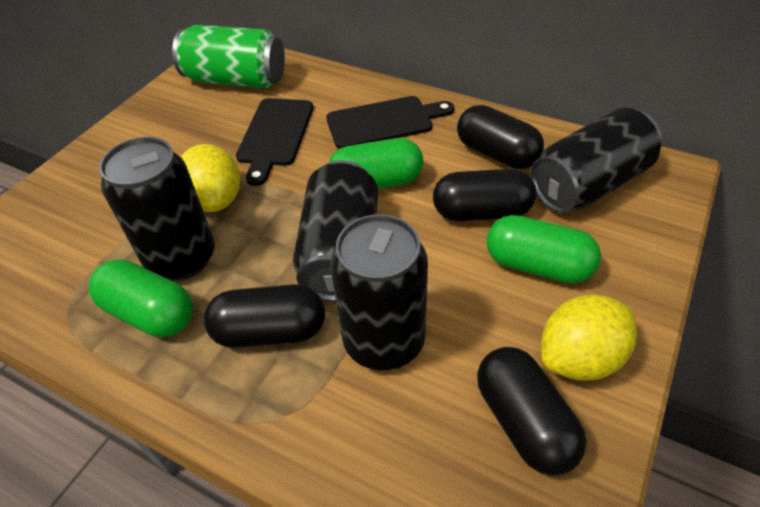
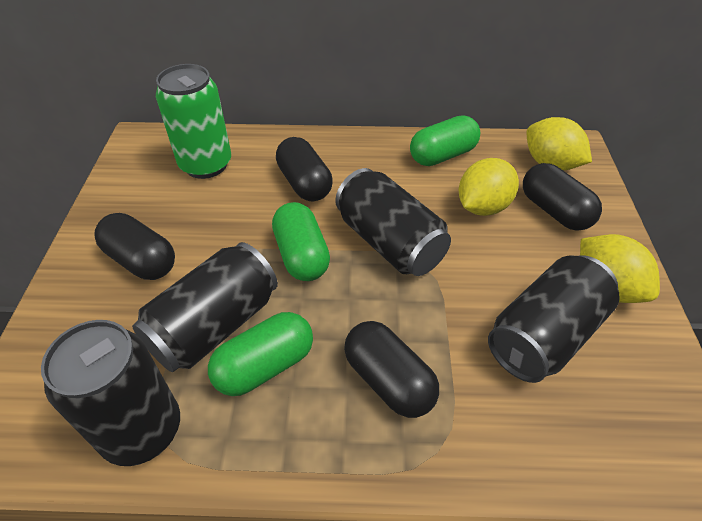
black cutting board: [236,98,313,186] [326,96,454,149] = 2 -> none = 0
yellow lemon: [181,144,240,212] [541,295,637,381] = 2 -> [459,158,519,216] [527,117,592,171] [580,234,660,303] = 3

